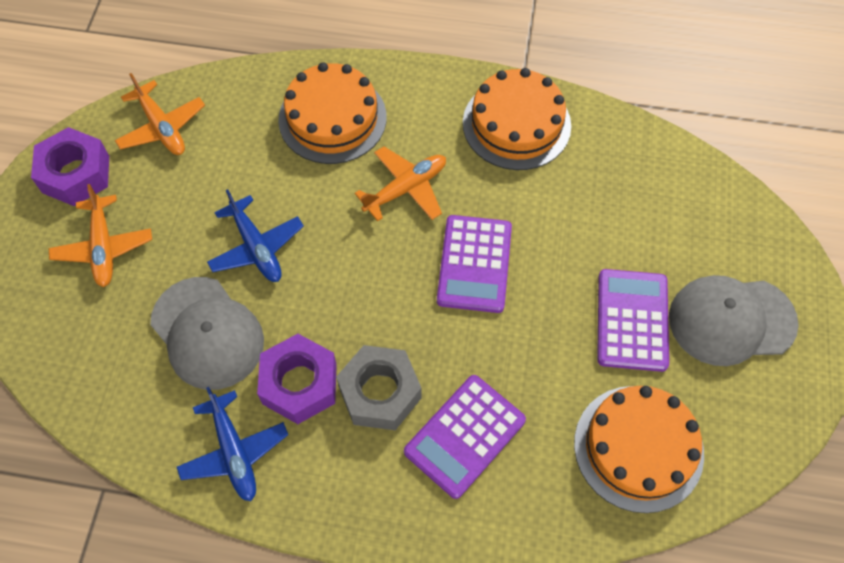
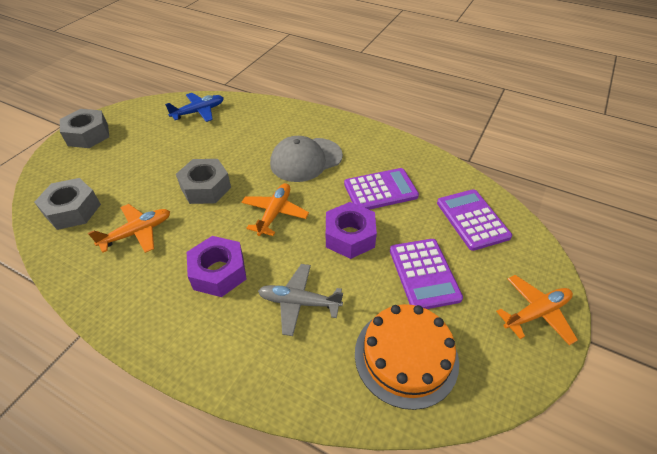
blue plane: [177,387,288,501] [207,189,304,282] = 2 -> [165,93,224,122] = 1
grey cap: [150,277,264,390] [669,275,799,366] = 2 -> [270,136,343,182] = 1
grey nut: [336,345,421,430] = 1 -> [34,178,101,230] [60,109,109,148] [176,159,231,204] = 3
grey plane: none = 0 -> [258,264,343,336] = 1
orange cake: [278,62,387,164] [463,68,571,170] [574,386,704,513] = 3 -> [355,304,459,410] = 1

